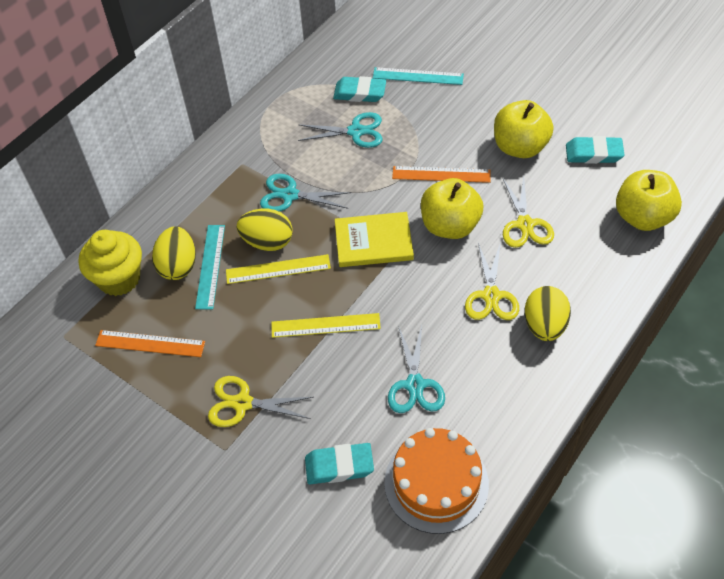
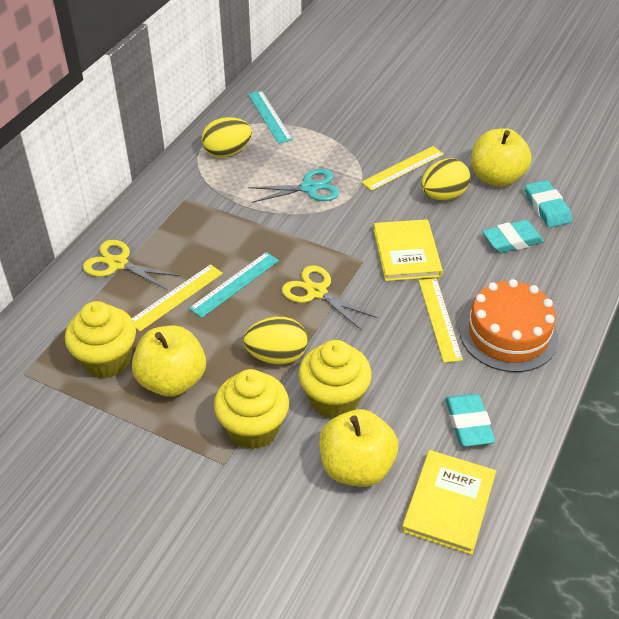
orange ruler: [95,330,205,357] [392,166,491,183] = 2 -> none = 0
turquoise scissors: [260,174,352,212] [298,112,382,148] [388,325,445,413] = 3 -> [248,169,339,203] = 1
yellow book: [335,212,414,267] = 1 -> [374,219,443,281] [402,450,496,555] = 2
yellow cupcake: [79,230,142,296] = 1 -> [65,301,136,379] [214,369,289,450] [298,340,372,419] = 3
yellow ruler: [226,254,331,284] [271,313,381,338] = 2 -> [132,264,223,331] [361,146,444,191] [419,278,463,363] = 3
yellow scissors: [208,376,313,427] [465,242,519,320] [502,176,554,248] = 3 -> [83,240,180,290] [282,265,377,330] = 2

